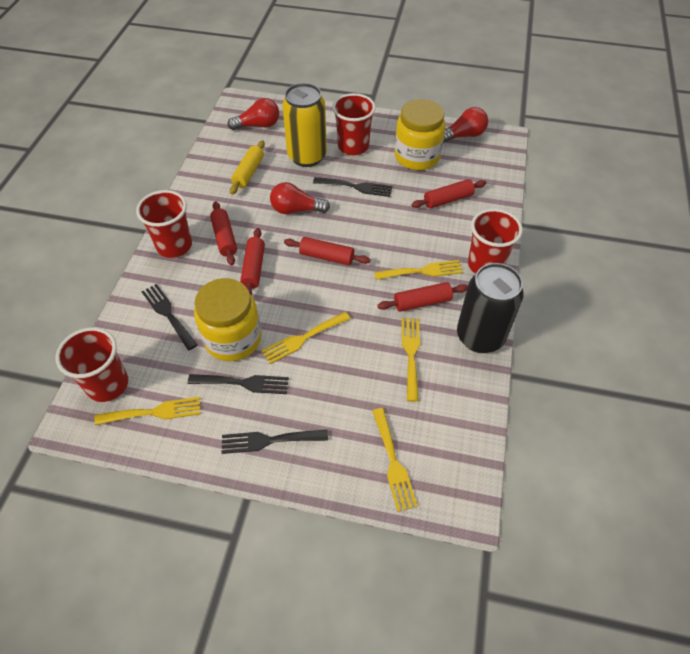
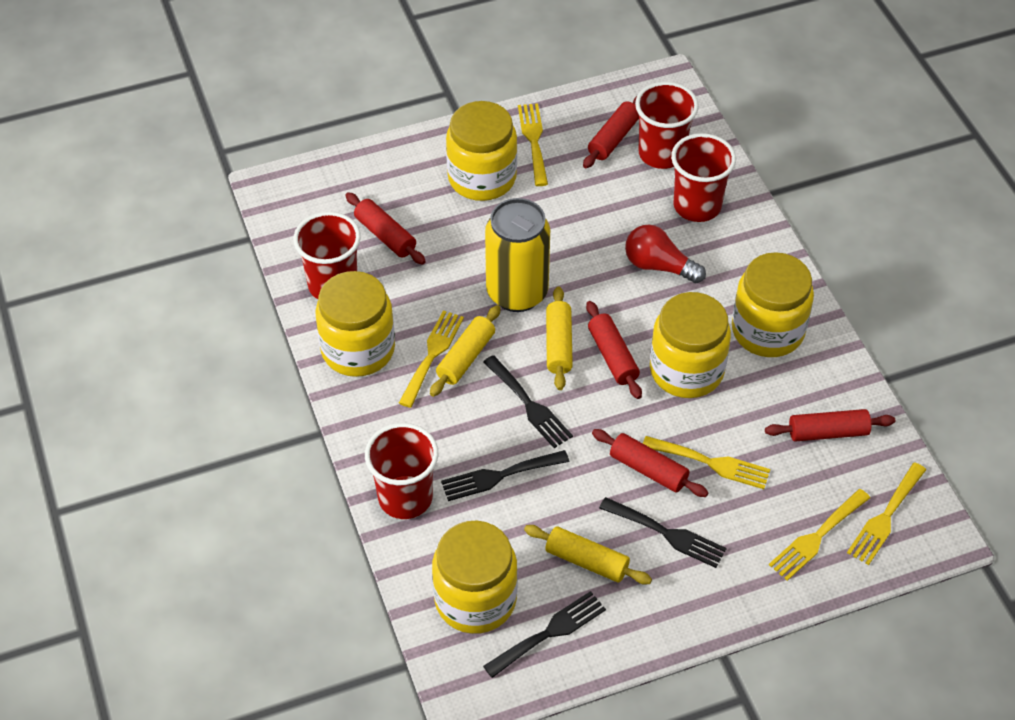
black can: [457,263,524,353] = 1 -> none = 0
red light bulb: [228,98,279,130] [270,182,330,214] [443,107,488,143] = 3 -> [625,224,706,284] = 1
yellow jar: [194,278,261,361] [395,99,446,170] = 2 -> [315,271,395,377] [432,520,518,634] [446,101,517,201] [650,292,731,398] [732,252,814,357] = 5
yellow rolling pin: [230,140,265,195] = 1 -> [430,305,501,397] [524,525,652,585] [546,286,573,390] = 3

